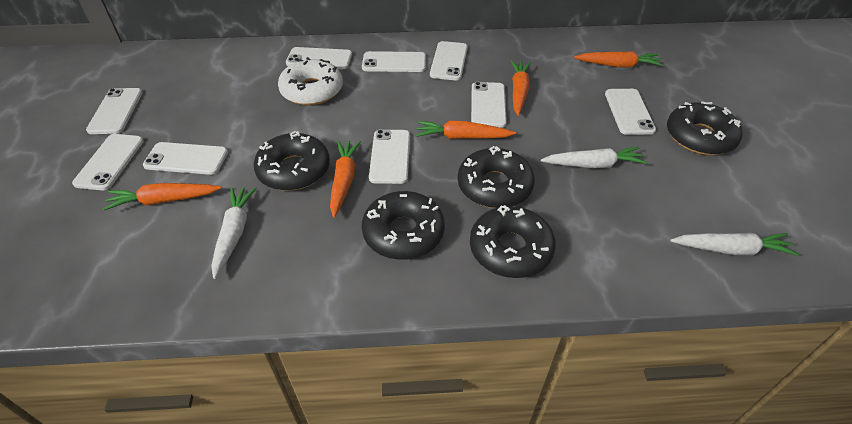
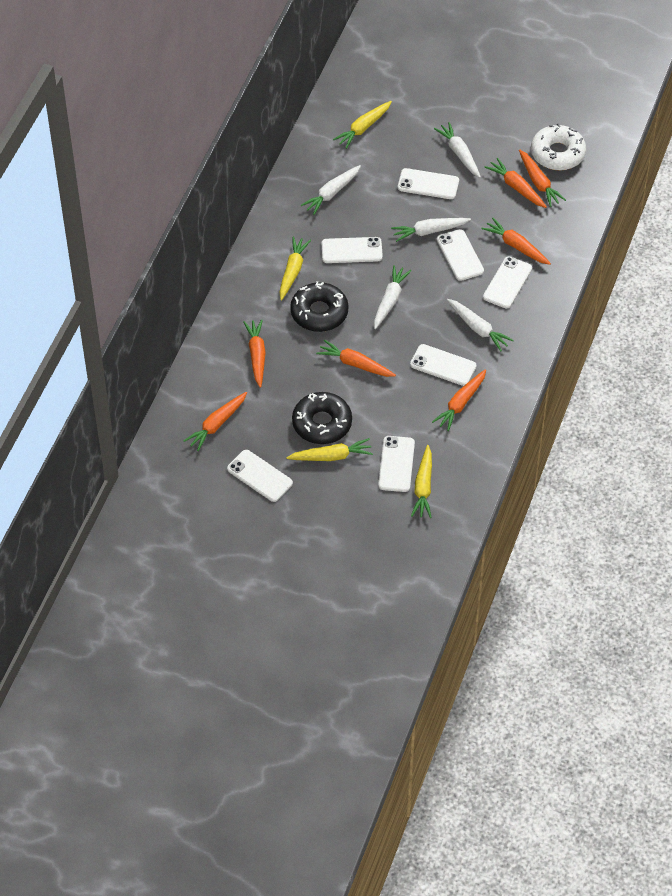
black donut: [254,131,330,191] [362,191,445,260] [458,146,535,208] [470,205,556,278] [667,101,743,155] = 5 -> [290,281,349,332] [292,392,352,444] = 2
orange carrot: [103,183,222,210] [330,140,361,218] [416,121,516,139] [511,60,531,116] [574,51,663,68] = 5 -> [183,392,247,451] [243,319,266,388] [316,340,396,377] [432,369,486,431] [481,218,551,265] [485,158,547,208] [519,150,566,207] = 7
white carrot: [211,187,257,279] [541,147,647,168] [671,233,799,256] = 3 -> [300,165,361,215] [374,265,411,329] [391,218,471,242] [434,122,481,178] [447,299,514,351] = 5
white phone: [72,134,144,190] [86,88,143,134] [143,142,228,175] [286,47,352,69] [362,51,426,72] [369,129,410,184] [430,41,468,80] [471,82,507,128] [605,89,656,135] = 9 -> [227,450,293,502] [321,237,383,263] [378,436,415,492] [398,168,459,199] [410,344,477,386] [437,229,484,281] [483,256,532,308] = 7
yellow carrot: none = 0 -> [279,236,311,300] [286,438,373,461] [333,101,392,149] [411,445,432,518] = 4

